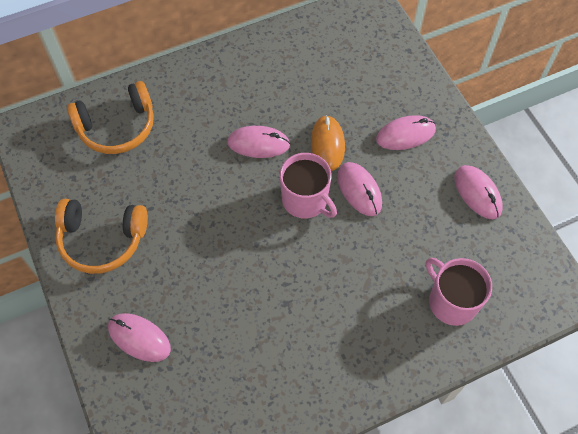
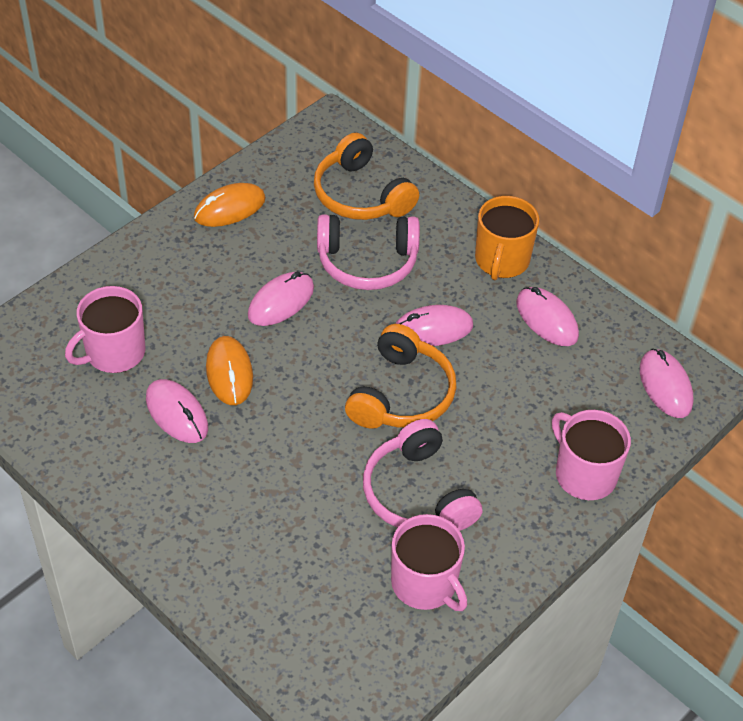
orange mouse: [311,115,345,171] = 1 -> [194,183,266,227] [206,336,253,405] = 2
orange mug: none = 0 -> [475,196,539,280] = 1
pink headphones: none = 0 -> [317,214,420,290] [363,419,482,531] = 2
pink mug: [280,153,337,219] [426,258,492,326] = 2 -> [65,286,146,373] [391,514,467,611] [552,410,631,500] = 3

